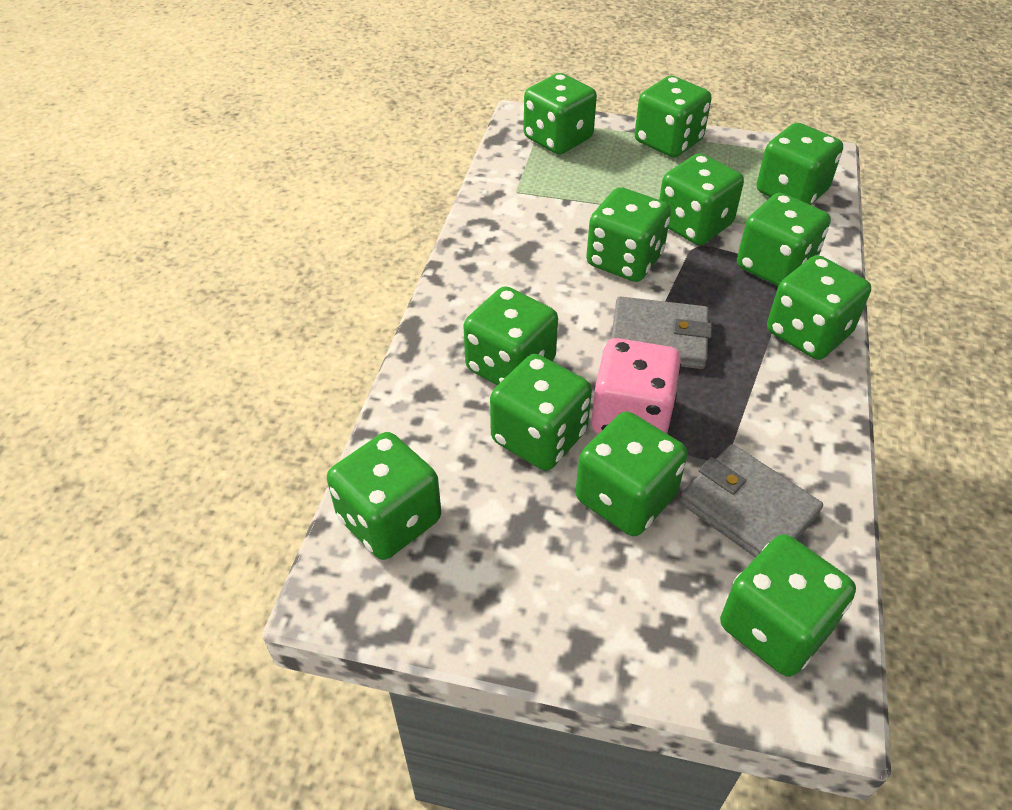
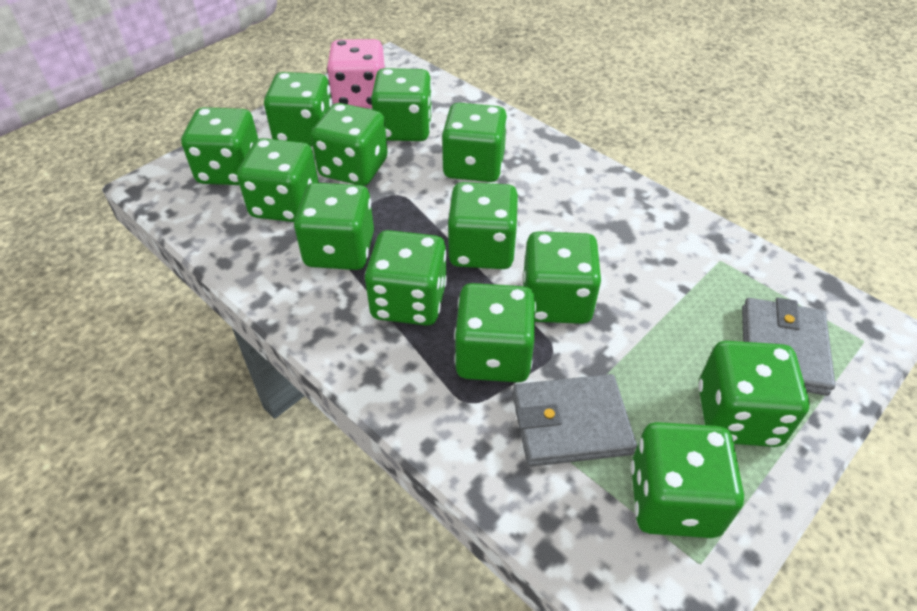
green dice: [327,432,441,560] [463,286,558,385] [490,354,592,471] [524,73,597,155] [576,411,688,536] [586,187,671,282] [635,76,711,158] [659,153,744,245] [720,534,856,677] [737,193,831,286] [757,123,843,205] [767,255,871,360] = 12 -> [181,107,258,185] [237,138,319,222] [264,72,332,146] [294,183,374,270] [311,103,388,186] [365,230,447,326] [371,68,432,141] [441,103,507,182] [448,182,519,269] [454,283,536,383] [523,231,602,324] [631,422,744,538] [698,341,809,447] = 13

